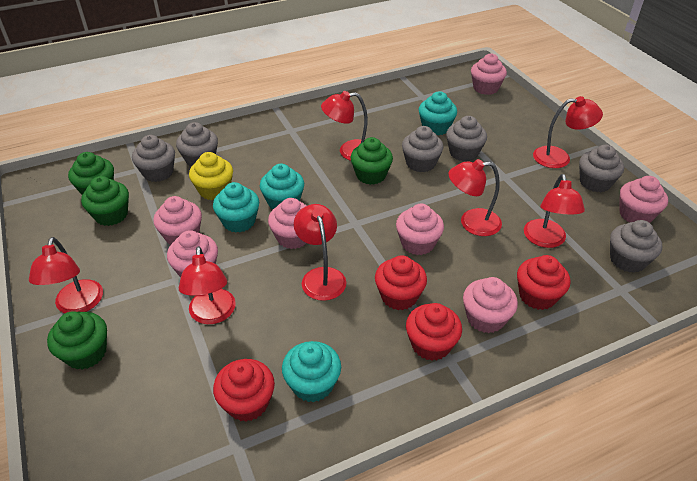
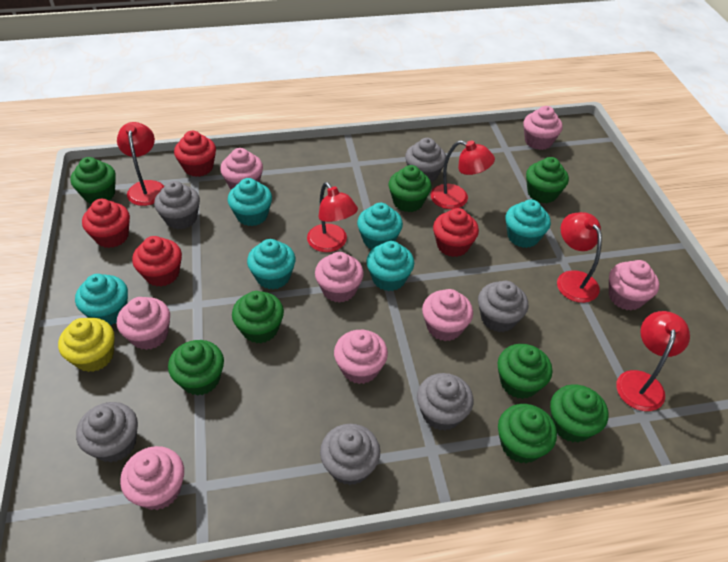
green cupcake: [47,311,107,370] [68,152,114,195] [81,176,129,226] [351,137,393,185] = 4 -> [71,157,116,204] [168,340,224,396] [232,291,284,343] [389,165,431,212] [497,344,552,399] [498,404,557,463] [526,157,569,203] [550,384,608,442] = 8
pink cupcake: [153,196,202,245] [167,230,218,278] [268,198,307,249] [396,204,444,255] [463,277,518,333] [471,54,507,95] [620,176,668,223] = 7 -> [117,297,170,350] [120,446,184,510] [220,148,263,190] [315,252,364,303] [334,330,388,384] [422,289,473,341] [523,106,563,150] [609,260,659,311] = 8
red lamp: [29,237,103,313] [179,246,236,324] [294,204,346,301] [321,91,368,161] [448,159,502,236] [524,174,585,248] [533,96,603,168] = 7 -> [117,122,164,206] [307,182,358,252] [431,140,495,209] [557,212,602,303] [616,311,690,411] = 5
turquoise cupcake: [213,182,259,233] [260,164,304,209] [282,341,341,402] [419,91,457,135] = 4 -> [75,274,128,325] [228,178,272,226] [247,239,295,289] [357,203,403,250] [366,241,414,291] [505,200,551,248] = 6

